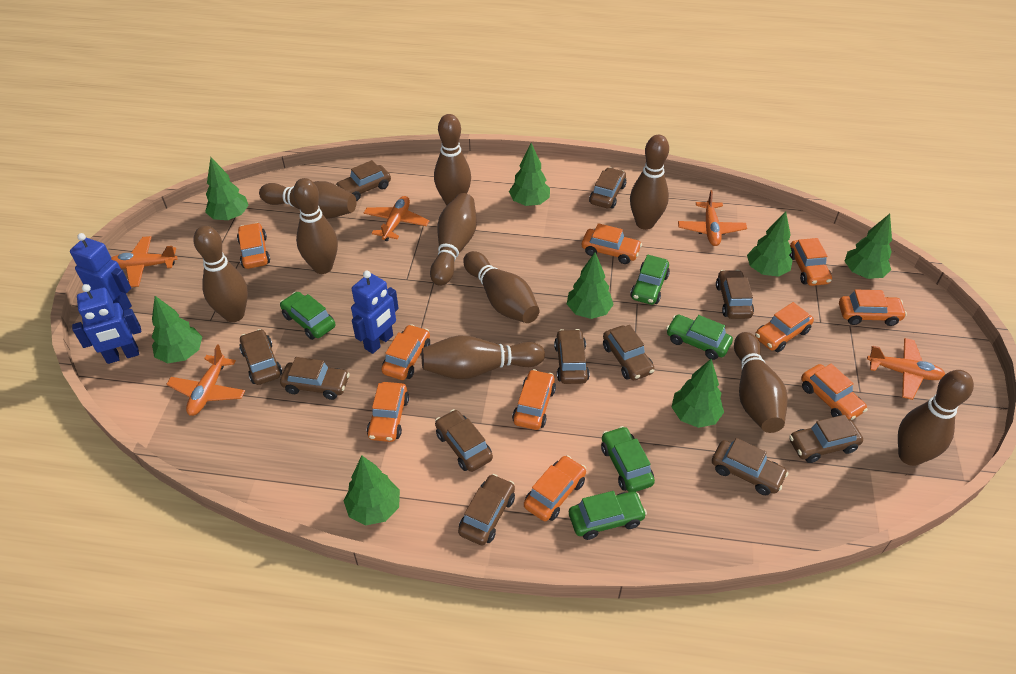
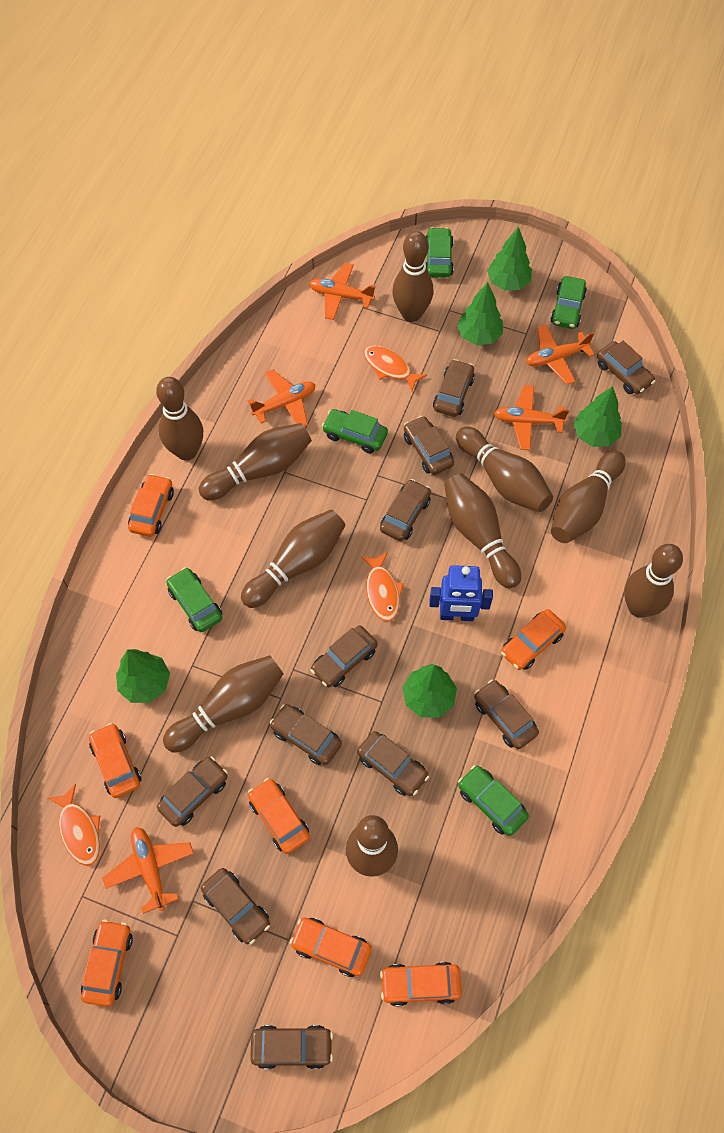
blue robot: [70,233,132,311] [72,284,141,364] [351,271,399,354] = 3 -> [429,565,493,621] = 1
green tree: [152,296,202,364] [205,157,249,220] [344,456,400,526] [509,143,550,206] [567,252,614,319] [672,359,724,428] [747,211,793,277] [844,214,892,279] = 8 -> [116,649,170,703] [402,664,457,718] [457,282,503,345] [487,227,532,290] [573,386,622,447] = 5
orange car: [237,223,270,269] [367,382,409,442] [381,324,430,380] [512,369,556,430] [524,455,586,521] [582,223,642,264] [755,302,814,352] [789,238,832,286] [801,364,868,420] [839,289,907,326] = 10 -> [81,920,133,1007] [89,723,141,798] [128,474,174,537] [248,778,310,854] [290,918,372,977] [380,962,462,1006] [501,609,566,670] = 7
orange fish: none = 0 -> [48,784,100,866] [361,552,404,622] [364,345,427,391] = 3

